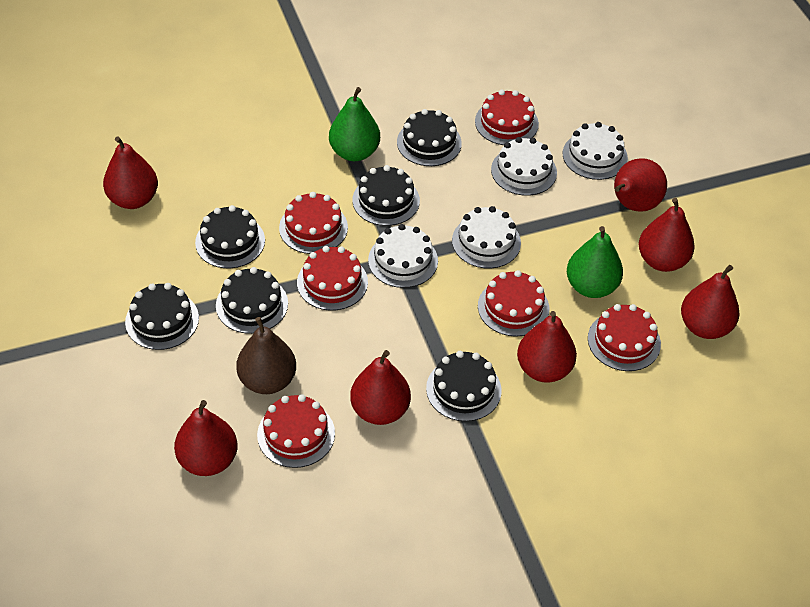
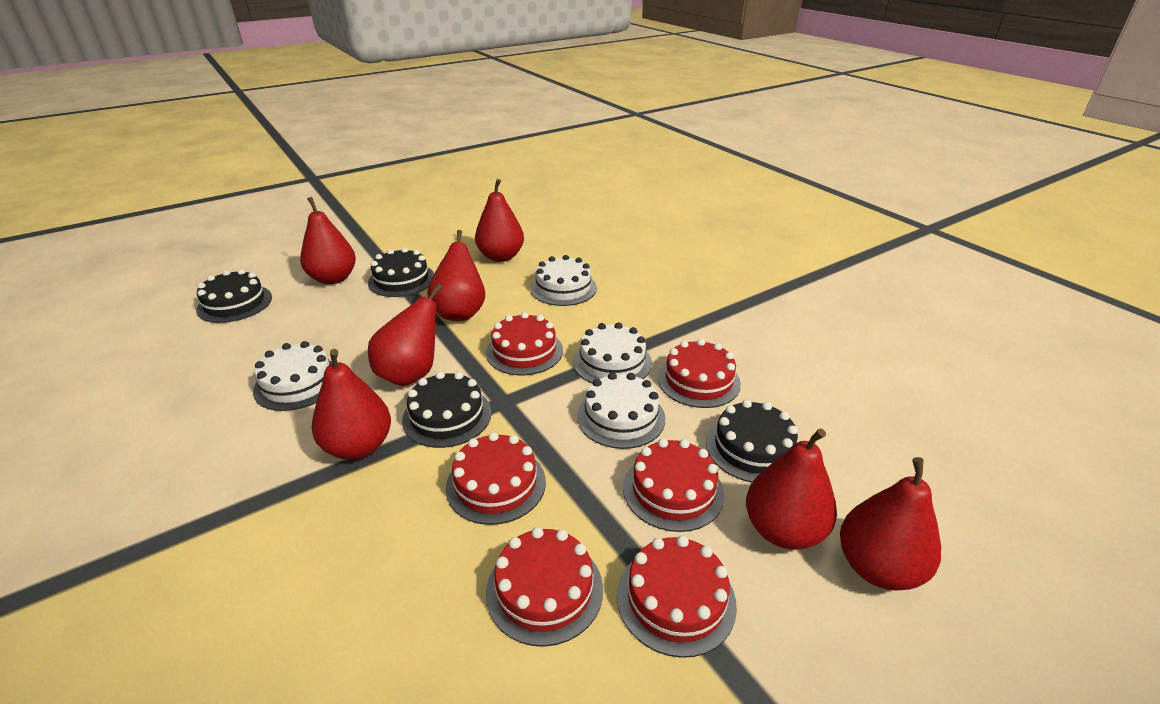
black cake: [125,283,199,350] [195,205,265,268] [216,267,288,334] [353,165,420,226] [397,109,462,166] [426,351,502,421] = 6 -> [196,269,272,323] [368,247,434,297] [402,371,492,448] [706,400,798,482] = 4
brown pear: [236,317,296,394] = 1 -> none = 0
green pear: [329,87,380,161] [567,226,623,298] = 2 -> none = 0

